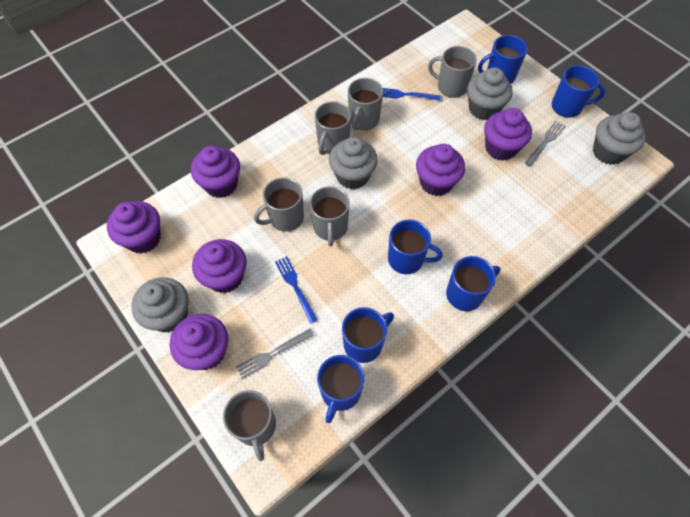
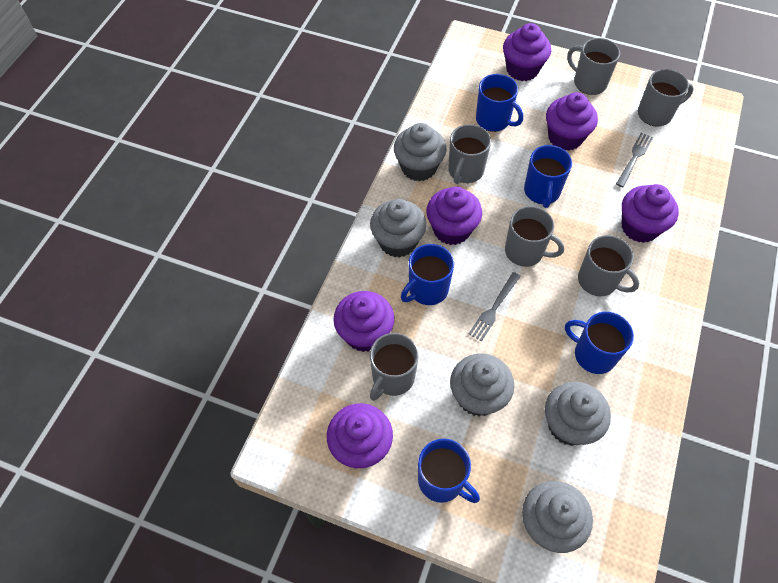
blue fork: [275,256,318,324] [383,88,441,101] = 2 -> none = 0
blue mug: [317,355,364,423] [342,307,394,363] [388,220,443,274] [446,256,501,311] [478,35,528,84] [552,65,605,118] = 6 -> [401,244,454,305] [418,439,480,503] [476,74,523,132] [524,145,572,208] [565,312,634,374] = 5
grey cupcake: [131,277,189,332] [329,137,378,189] [467,67,513,120] [593,112,646,165] = 4 -> [370,199,427,258] [394,123,447,181] [450,353,514,417] [522,481,593,553] [545,382,611,446] = 5

